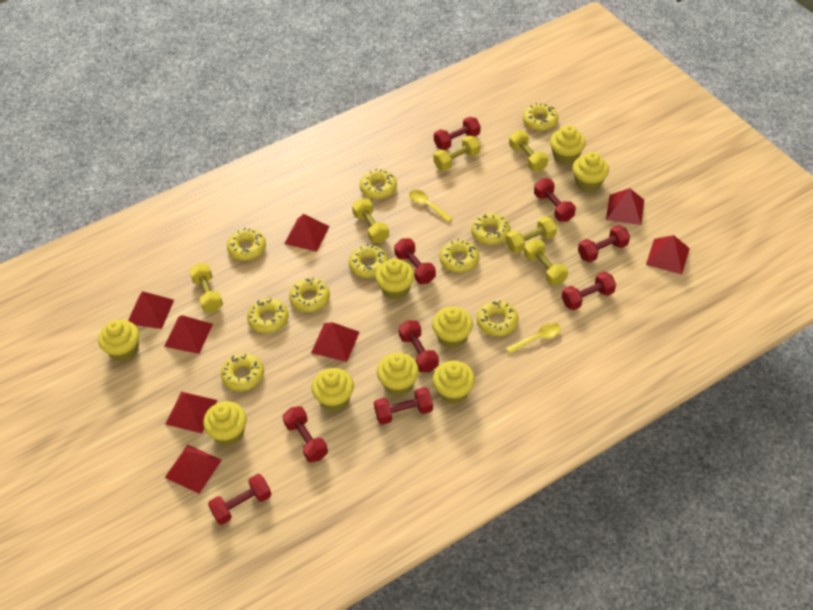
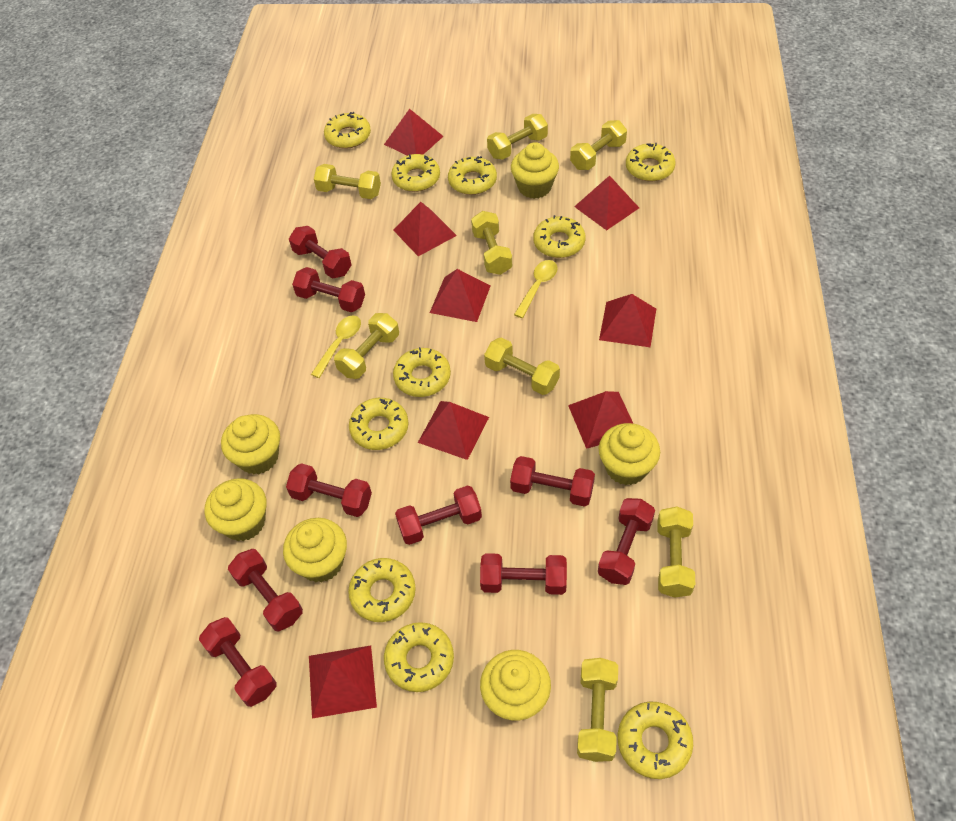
yellow cupcake: [98,320,139,362] [203,401,247,446] [312,368,354,411] [375,258,414,300] [377,353,419,396] [432,307,473,349] [432,361,475,404] [550,125,586,165] [572,152,609,192] = 9 -> [204,478,266,541] [221,414,280,474] [283,518,347,583] [480,650,551,721] [511,142,559,199] [599,423,660,485] = 6
yellow dumbbell: [189,263,223,312] [352,198,389,243] [433,136,480,171] [506,216,557,253] [509,130,548,171] [524,239,568,285] = 6 -> [314,164,381,199] [334,313,399,379] [471,211,512,275] [484,337,560,395] [487,114,548,160] [570,120,627,170] [577,658,618,762] [657,507,695,598] = 8

